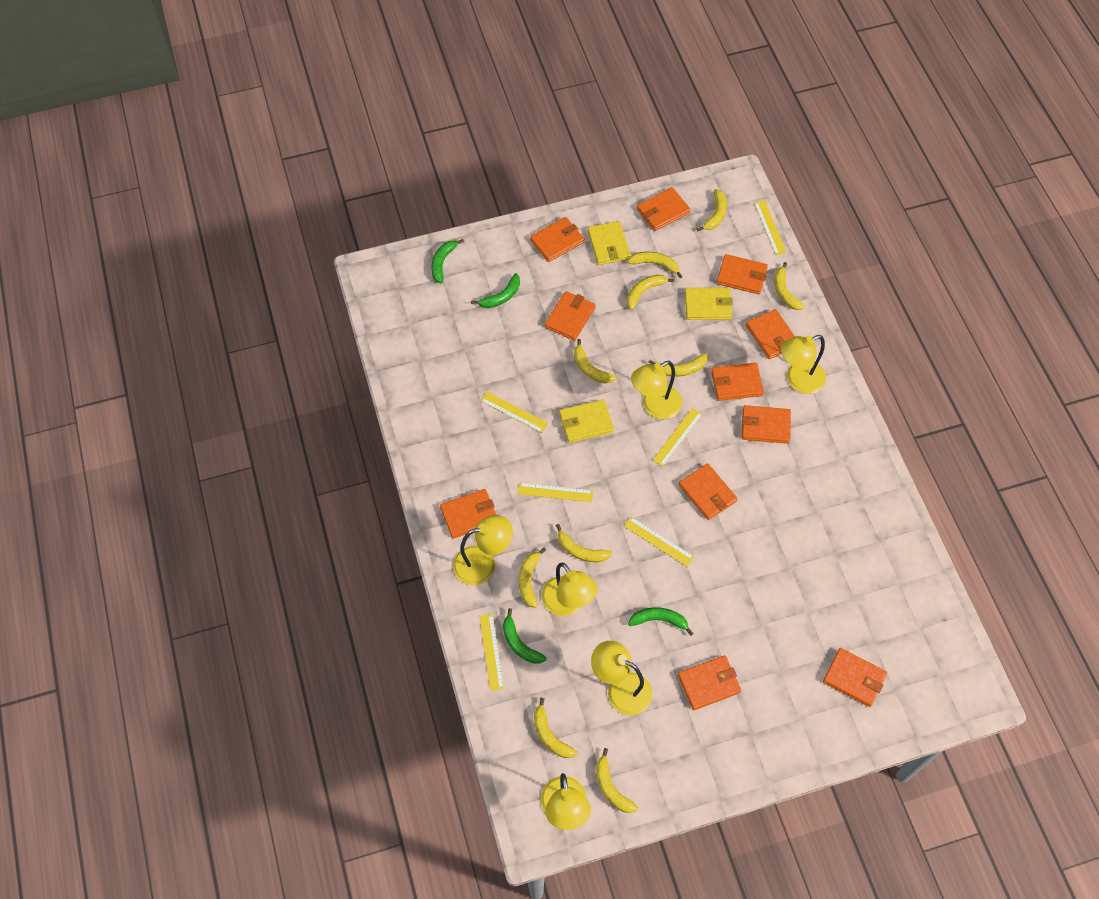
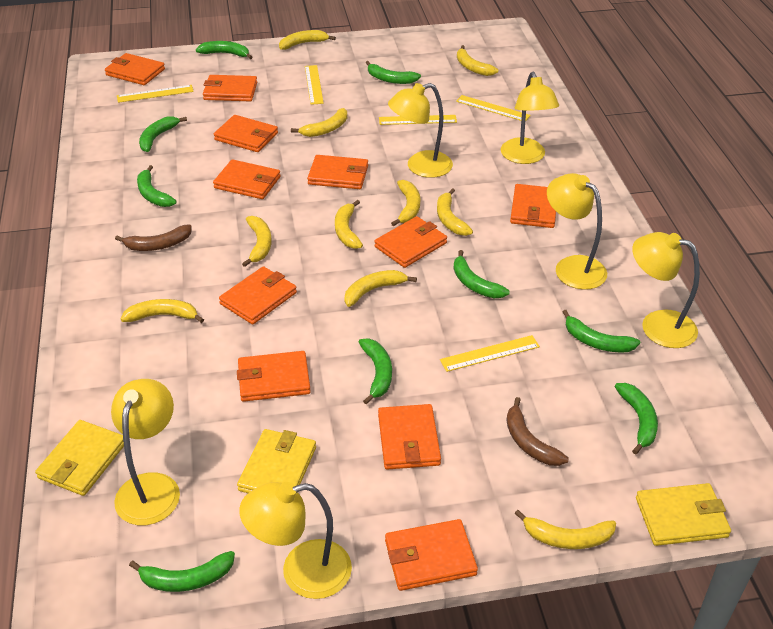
brown banana: none = 0 -> [115,224,192,251] [507,397,569,466] = 2
green banana: [431,239,464,284] [471,273,520,308] [503,608,547,664] [628,607,694,636] = 4 -> [129,551,235,592] [137,165,177,207] [139,116,187,152] [196,41,253,59] [358,339,392,405] [366,61,421,84] [453,250,510,298] [563,310,640,352] [615,383,658,454] = 9
yellow ruler: [480,392,548,433] [480,614,504,691] [518,482,593,502] [624,517,694,566] [653,408,703,467] [754,200,787,255] = 6 -> [117,85,194,103] [305,65,324,105] [379,115,457,125] [440,335,540,372] [456,95,531,122] = 5

